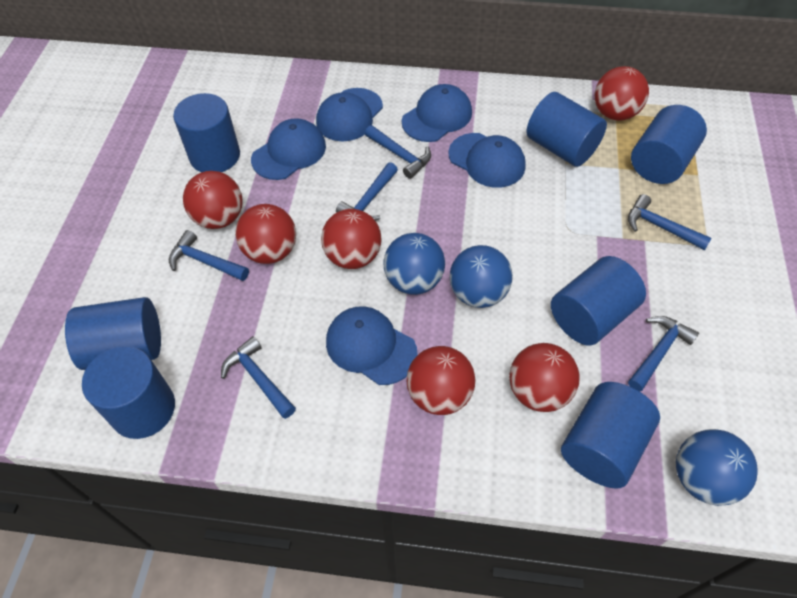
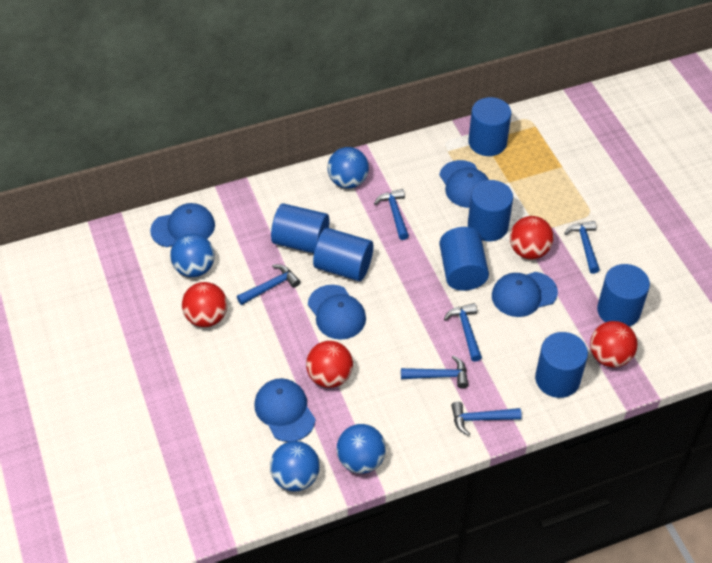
blue ball: [384,233,445,295] [450,245,513,308] [676,429,758,506] = 3 -> [170,233,215,277] [270,441,320,491] [327,147,369,189] [337,424,386,474] = 4
red ball: [183,171,243,229] [235,204,296,264] [321,209,381,269] [407,346,476,415] [509,343,579,412] [595,66,649,121] = 6 -> [182,282,227,327] [306,341,353,388] [510,216,554,259] [590,321,638,368] = 4

